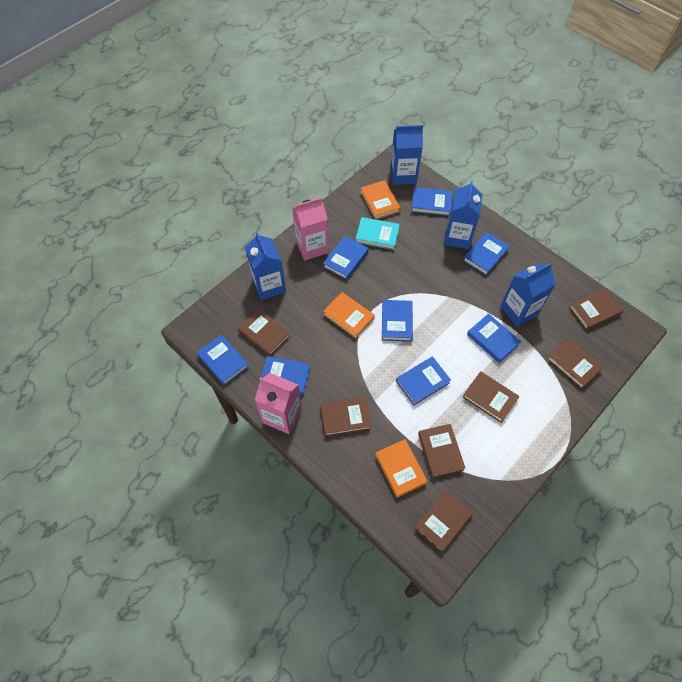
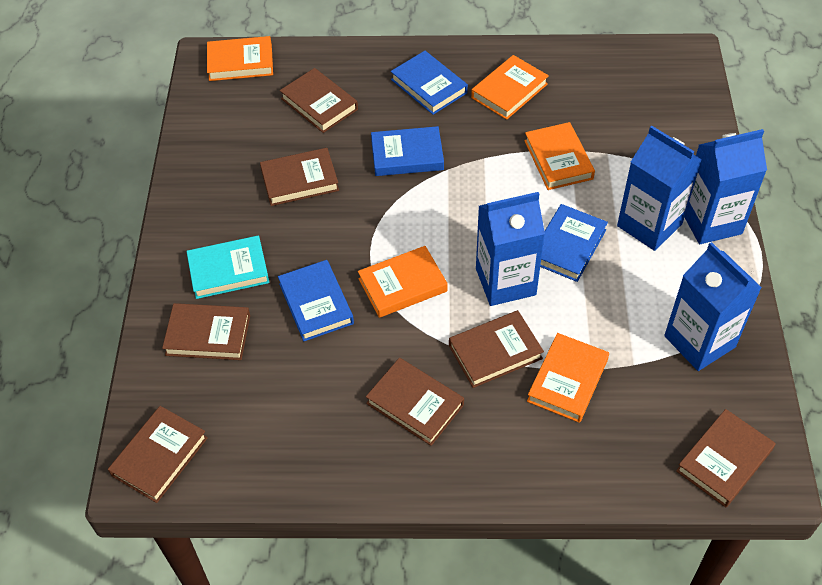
blue book: [197,334,249,386] [259,356,311,395] [323,236,368,280] [382,300,413,342] [396,356,451,405] [411,187,452,216] [463,232,510,276] [467,314,521,363] = 8 -> [278,260,354,341] [371,126,444,176] [391,51,468,115] [540,204,608,282] = 4
orange book: [323,292,375,339] [361,180,400,220] [375,439,428,498] = 3 -> [207,36,273,81] [358,246,448,318] [471,55,549,120] [524,122,595,190] [527,333,609,423] = 5
pink carton: [255,373,302,434] [292,197,329,261] = 2 -> none = 0

